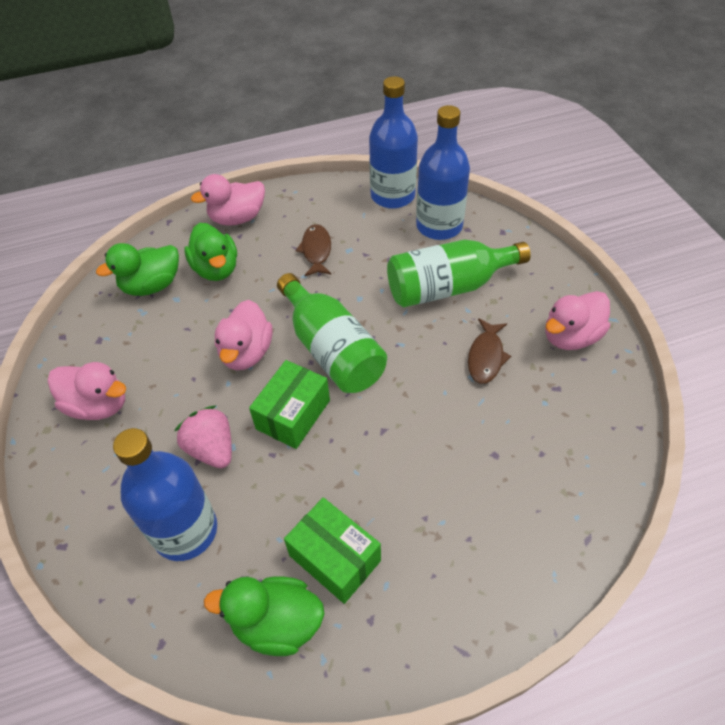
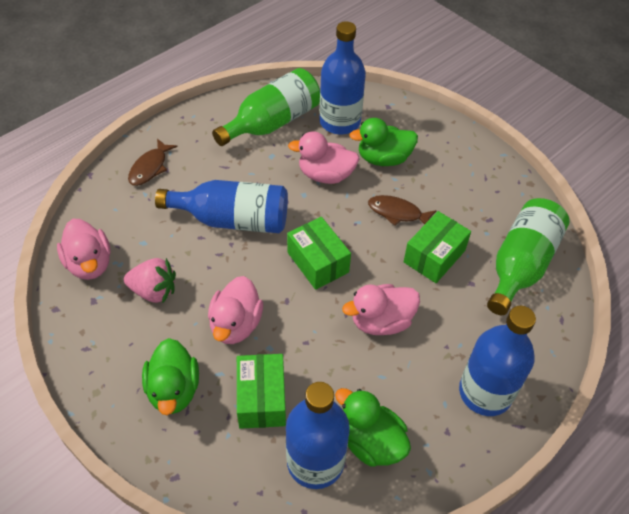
blue bottle: [113,428,217,561] [369,76,418,209] [416,105,470,240] = 3 -> [155,180,288,233] [286,382,350,489] [319,21,366,134] [459,306,536,416] = 4
green box: [249,360,330,449] [284,497,381,604] = 2 -> [237,354,286,429] [287,217,351,290] [404,211,471,283] = 3

